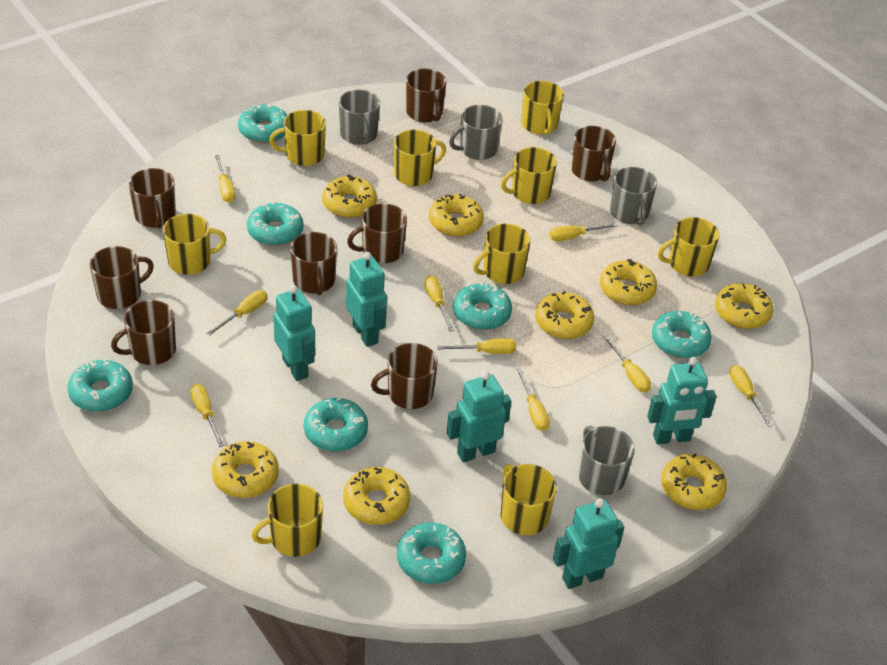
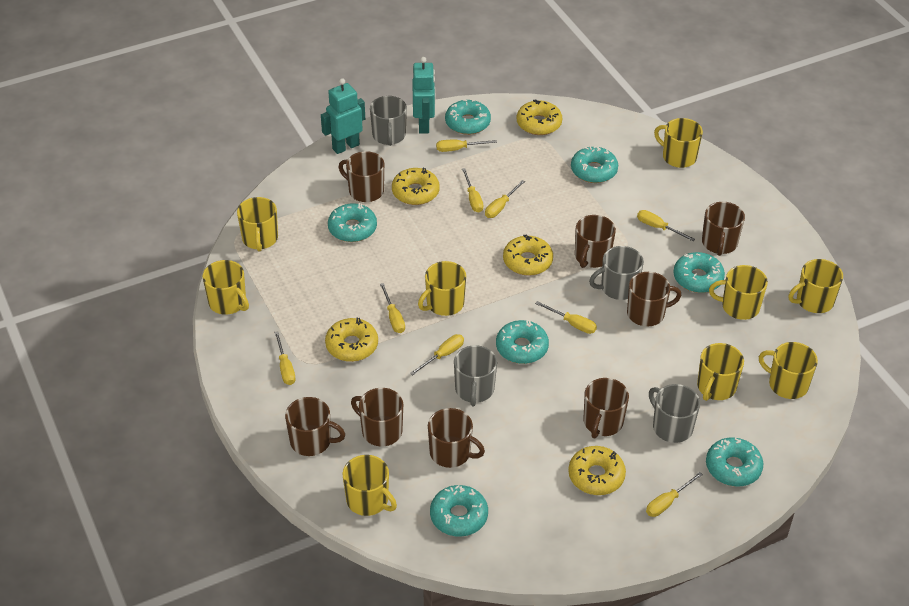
turquoise robot: [273,285,315,381] [346,252,387,347] [447,371,511,463] [553,498,624,589] [647,357,717,444] = 5 -> [321,78,365,154] [413,57,435,133] = 2
yellow donut: [212,441,279,498] [322,175,377,218] [343,467,410,525] [429,194,484,237] [535,291,594,339] [600,259,657,305] [661,454,727,510] [715,283,774,329] = 8 -> [325,318,378,362] [392,168,440,205] [503,234,553,276] [517,99,562,135] [568,446,626,495] = 5

